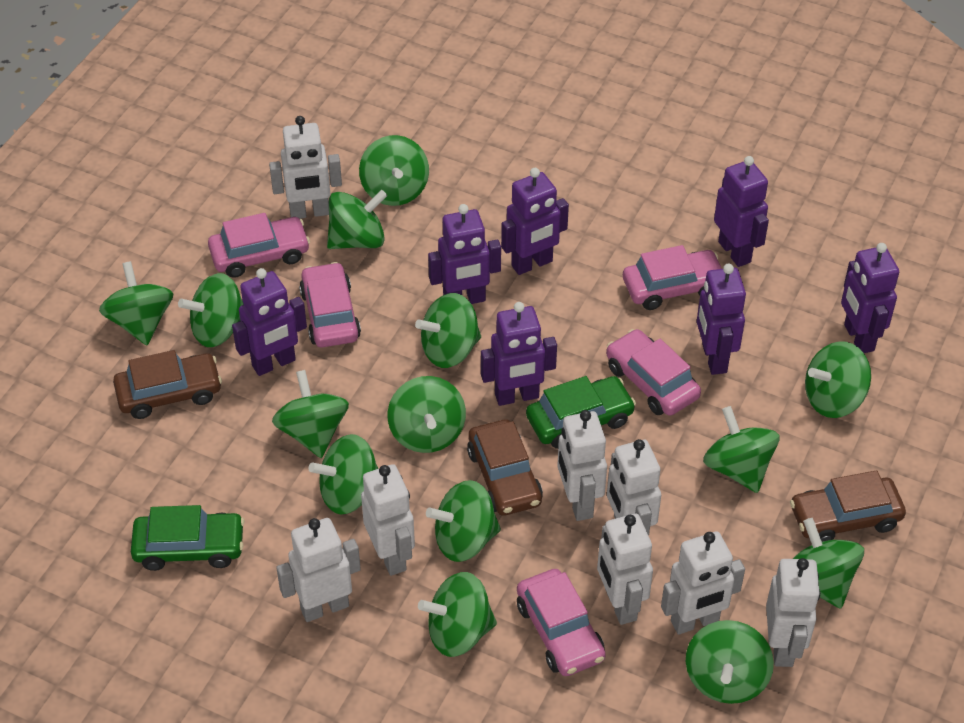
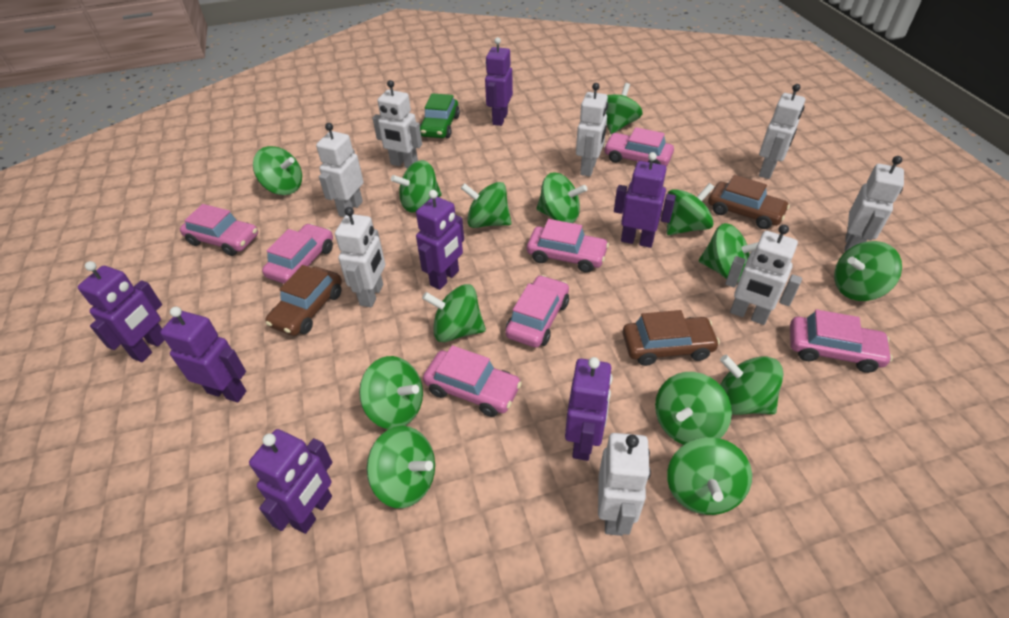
green car: [131,505,245,571] [526,376,636,449] = 2 -> [420,93,460,138] = 1
pink car: [208,213,310,278] [299,262,361,347] [517,569,606,676] [606,329,701,416] [623,245,722,310] = 5 -> [180,204,258,256] [262,223,333,284] [423,345,522,417] [505,275,569,348] [527,219,609,273] [604,127,674,166] [790,309,893,373] = 7

